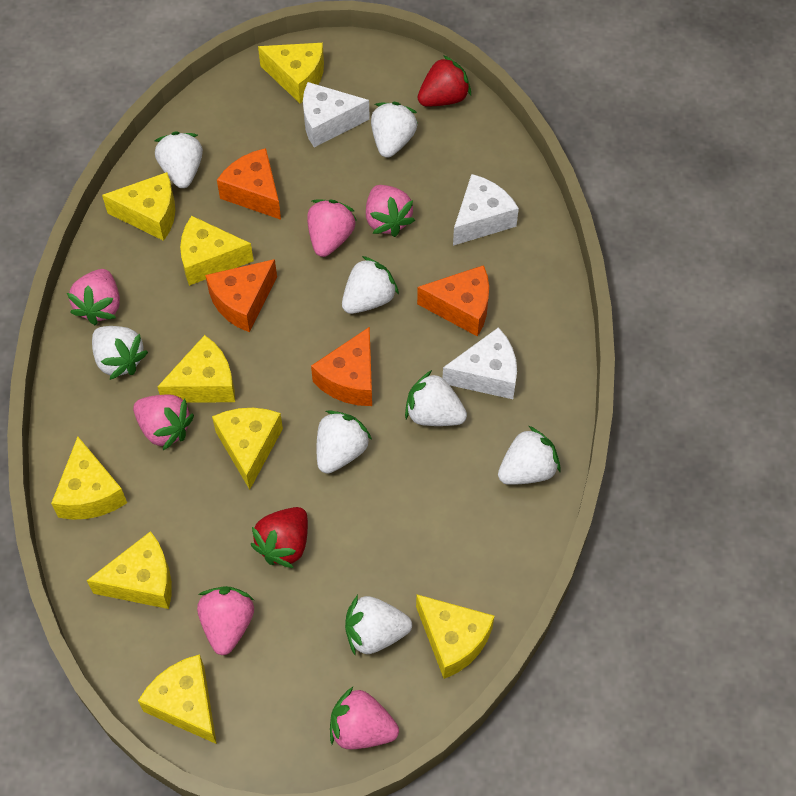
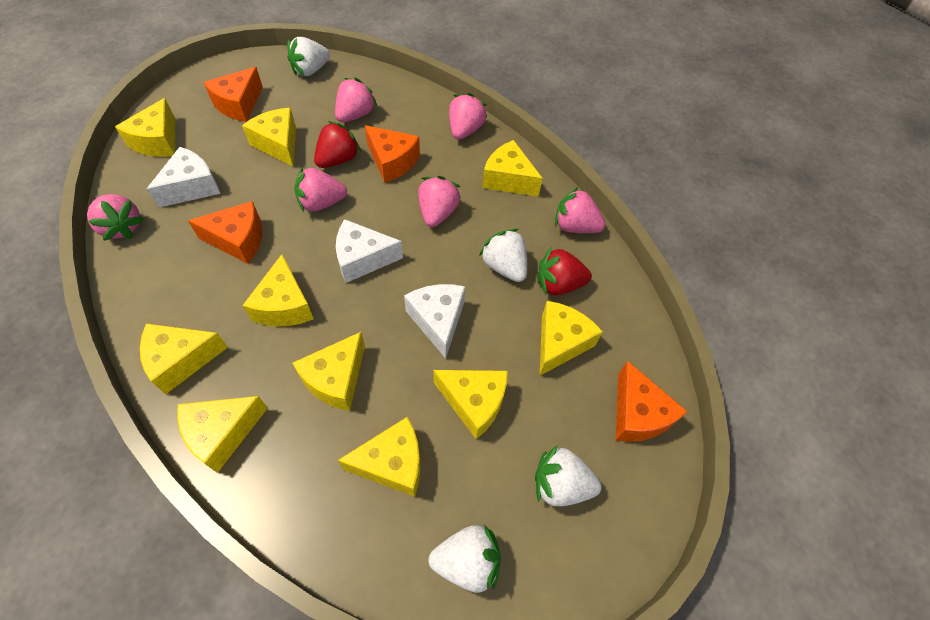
white strawberry: [92,326,148,380] [154,132,203,188] [317,410,372,474] [342,256,399,314] [345,595,412,655] [371,102,418,158] [405,370,467,426] [498,426,561,485] = 8 -> [287,37,330,76] [428,525,501,593] [479,229,527,282] [535,445,602,506] = 4
yellow cheese: [51,437,127,520] [87,531,172,609] [102,172,175,241] [138,654,217,744] [157,335,235,403] [180,216,254,286] [212,408,283,490] [258,43,324,104] [416,594,494,679] = 9 -> [115,98,175,157] [140,324,228,394] [177,396,268,473] [242,108,296,166] [242,254,314,326] [293,332,365,411] [337,417,421,497] [433,370,508,439] [482,140,543,196] [540,301,603,376] = 10

